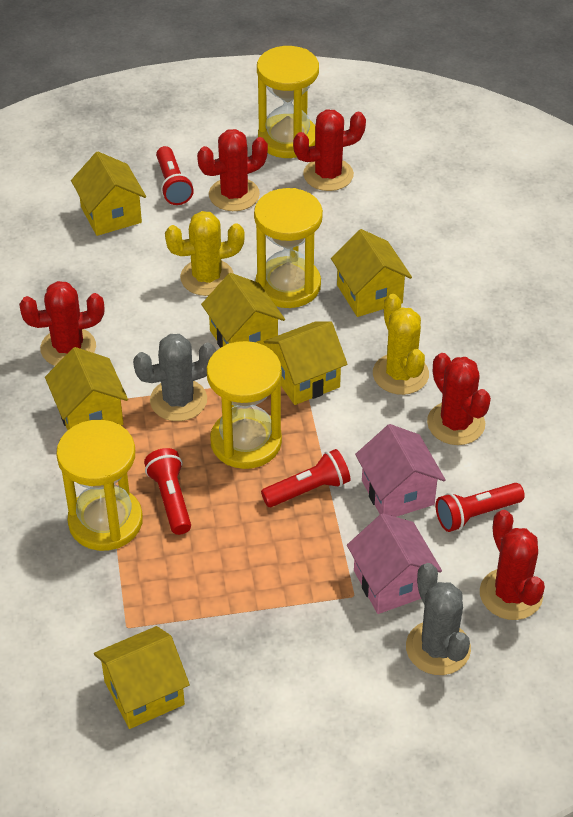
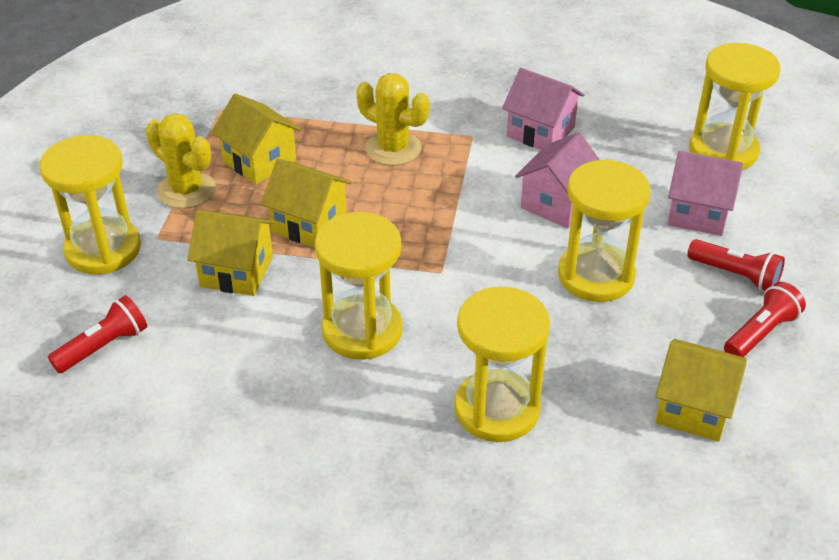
grey cactus: [133,334,217,421] [406,563,471,675] = 2 -> none = 0
pink house: [347,513,442,614] [355,424,445,517] = 2 -> [502,68,584,150] [515,132,600,229] [667,151,743,236] = 3
red cactus: [19,281,104,366] [197,129,268,211] [293,109,366,191] [427,353,491,445] [480,510,545,620] = 5 -> none = 0
red flashlight: [144,448,191,535] [156,146,194,205] [261,449,350,507] [436,483,525,532] = 4 -> [48,295,147,373] [687,239,785,291] [724,282,806,357] = 3
yellow hourglass: [56,420,143,551] [207,341,282,469] [254,188,323,308] [257,46,319,158] = 4 -> [40,135,141,274] [315,212,403,360] [455,287,550,442] [558,159,651,302] [690,43,781,170] = 5
yellow house: [45,347,128,430] [71,152,146,236] [94,626,190,729] [201,273,285,349] [264,321,347,405] [331,229,412,317] = 6 -> [188,210,275,296] [211,93,301,184] [261,159,352,248] [655,339,747,442] = 4

